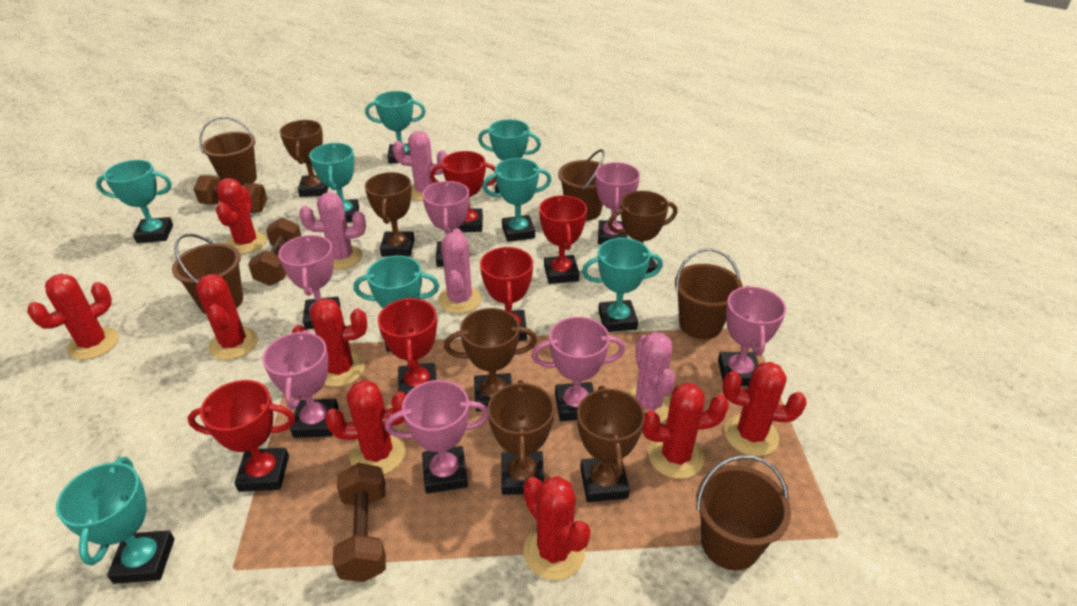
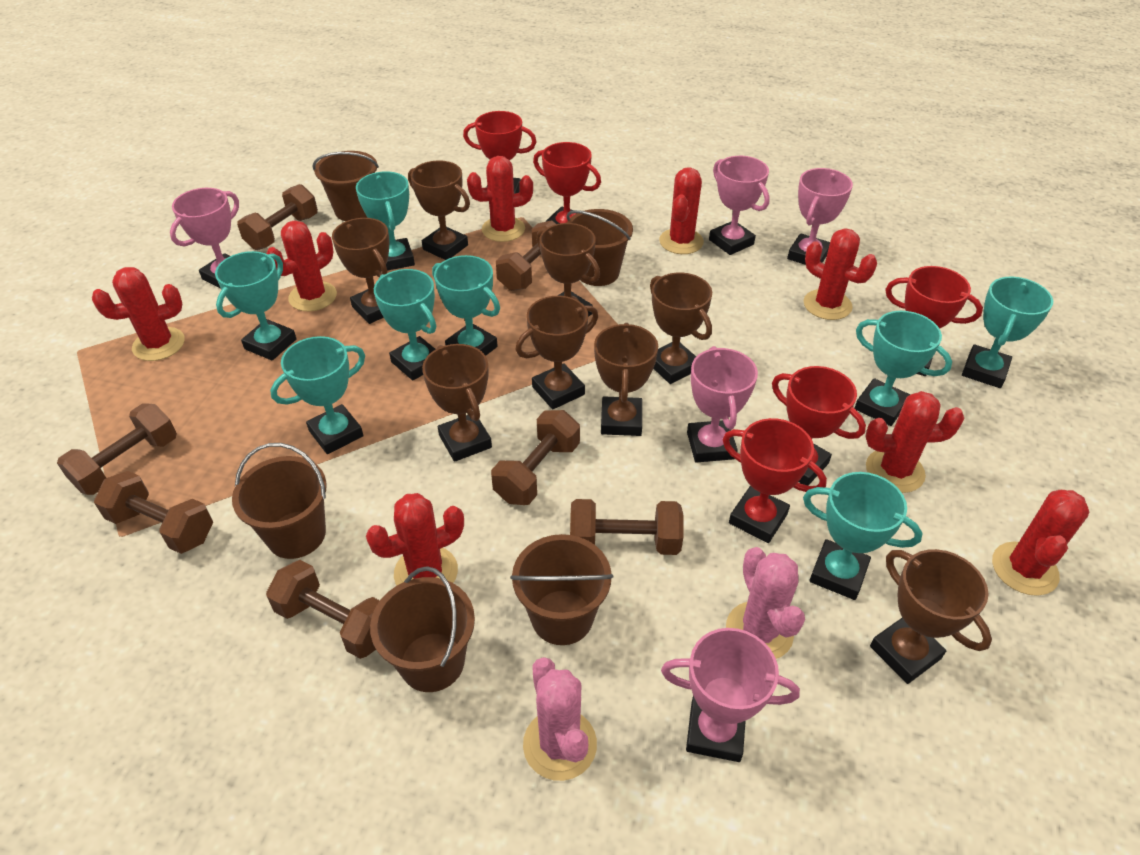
brown dumbbell: [193,175,267,213] [248,218,301,286] [333,463,386,582] = 3 -> [57,403,177,495] [94,471,213,554] [237,184,318,250] [266,560,380,659] [491,410,580,505] [496,220,556,291] [570,499,683,555] = 7
brown trophy: [279,120,328,197] [365,172,415,256] [444,308,537,411] [487,380,554,495] [577,386,645,502] [608,191,677,274] = 6 -> [332,218,389,324] [408,160,470,260] [422,344,492,462] [515,296,598,409] [536,223,600,317] [594,323,658,436] [650,272,712,384] [870,549,992,684] = 8
pink cactus: [299,192,366,270] [393,131,447,201] [438,229,482,314] [626,332,675,423] = 4 -> [523,657,597,781] [726,547,805,659] = 2
pink trophy: [262,330,339,438] [278,235,340,329] [385,380,488,494] [422,181,469,267] [532,317,625,421] [595,162,640,244] [718,285,786,386] = 7 -> [170,188,239,289] [661,628,800,762] [687,346,758,463] [709,156,770,255] [787,168,853,265] = 5

